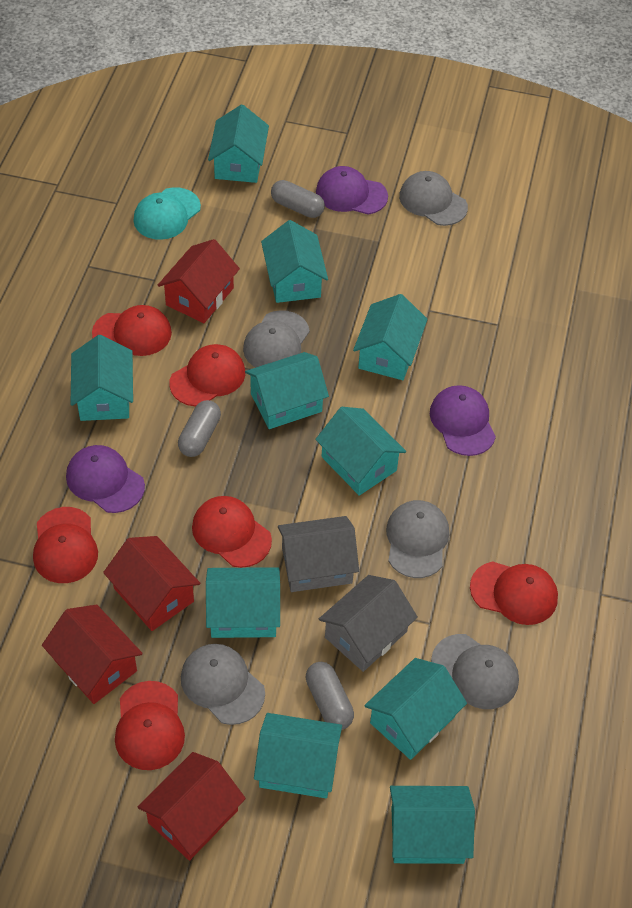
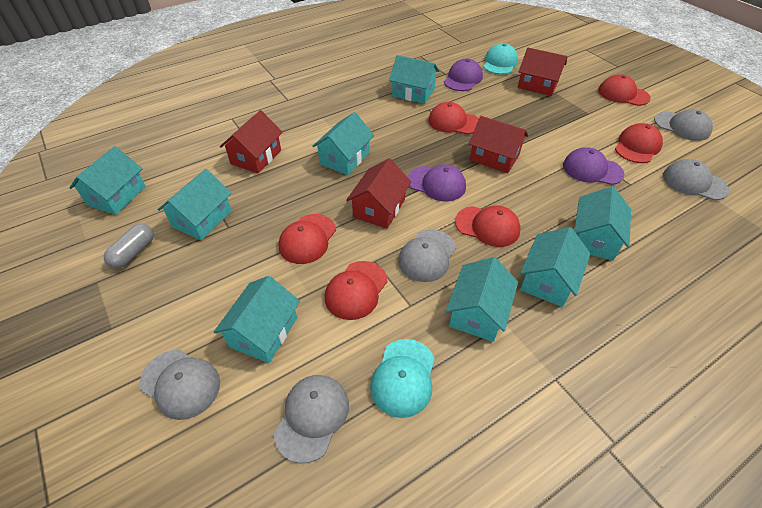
grey capsule: [178,400,221,457] [271,180,325,218] [306,662,354,730] = 3 -> [104,224,154,268] = 1
grey house: [278,516,359,592] [319,575,418,672] = 2 -> none = 0
turquoise cap: [133,187,201,240] = 1 -> [370,339,435,418] [484,43,518,75] = 2
turquoise house: [70,335,133,421] [206,567,280,638] [208,105,269,183] [245,352,329,429] [254,713,342,798] [261,220,328,303] [315,407,406,496] [353,294,428,380] [364,658,467,760] [390,786,475,864] = 10 -> [69,146,146,215] [158,169,232,240] [214,276,300,363] [312,112,374,175] [389,55,439,104] [446,257,518,342] [520,227,590,307] [574,186,631,261] = 8

